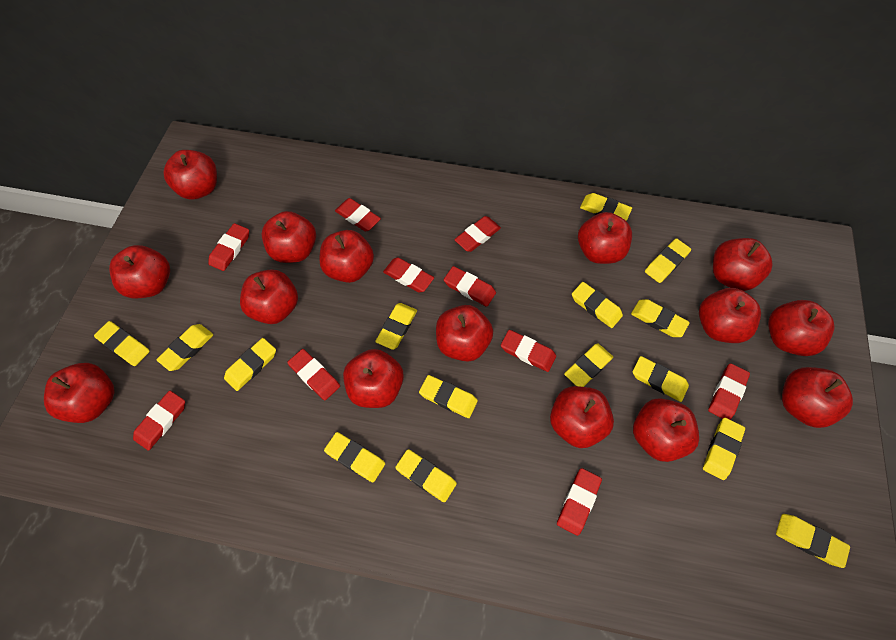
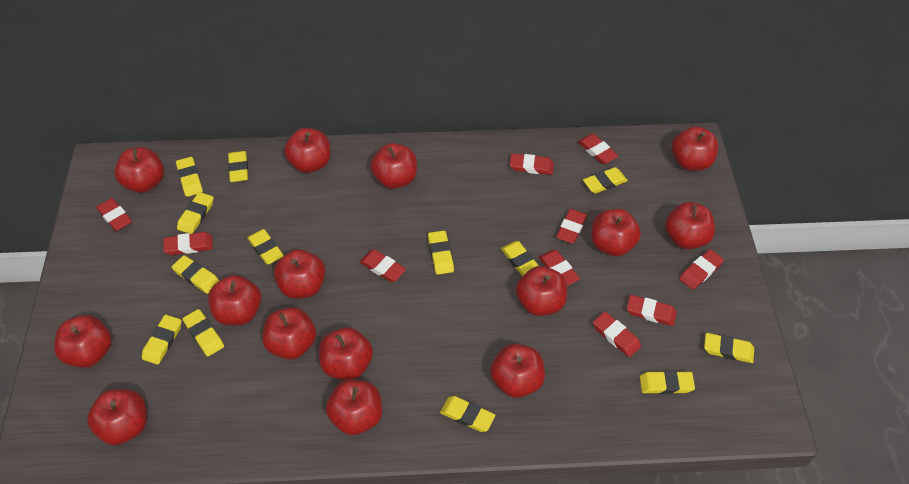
yellow eraser: [94,321,150,366] [156,324,214,371] [224,338,276,391] [324,432,385,482] [375,303,417,350] [395,449,457,502] [419,375,478,418] [564,343,613,387] [572,282,623,328] [580,193,632,221] [631,299,690,337] [633,356,689,402] [645,238,691,283] [703,418,745,480] [776,514,850,568] = 15 -> [142,315,182,365] [172,255,219,294] [176,157,203,197] [177,192,214,234] [183,309,224,356] [228,151,248,182] [247,229,284,265] [428,231,454,275] [440,396,495,432] [501,241,539,276] [583,167,628,194] [640,371,695,394] [704,333,754,363] = 13

